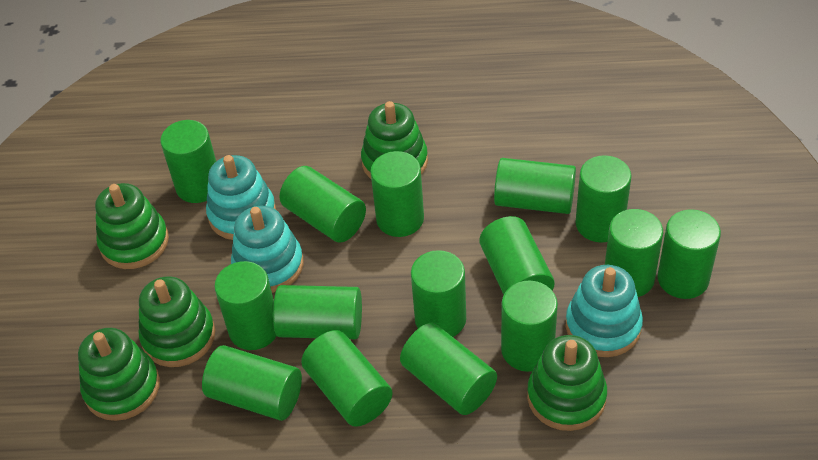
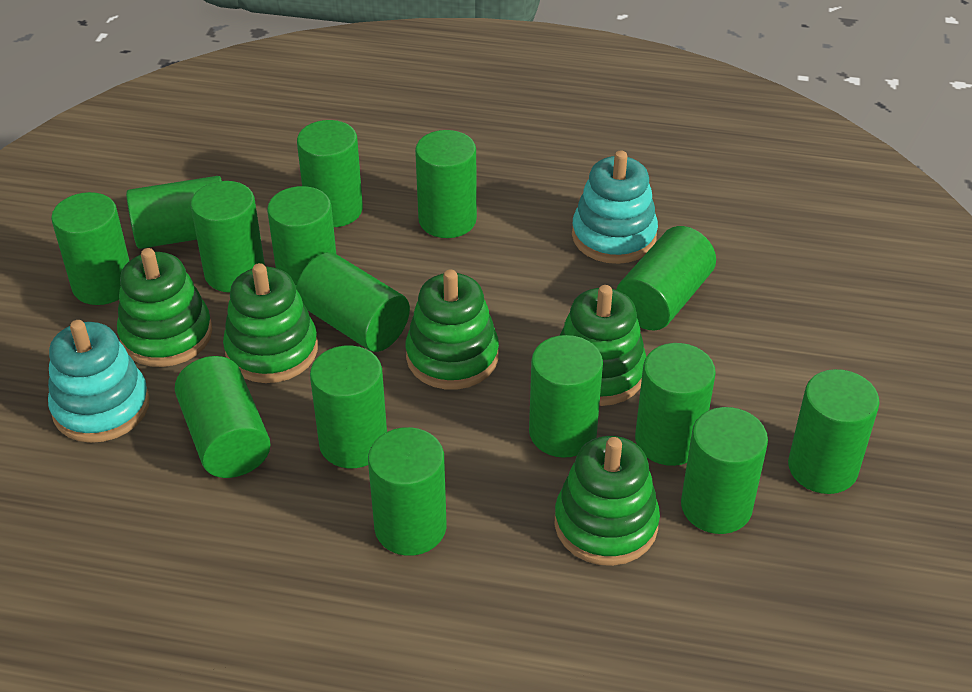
turquoise stacking toy: [206,155,276,240] [231,206,304,293] [566,265,643,357] = 3 -> [48,320,150,443] [572,150,658,264] = 2

